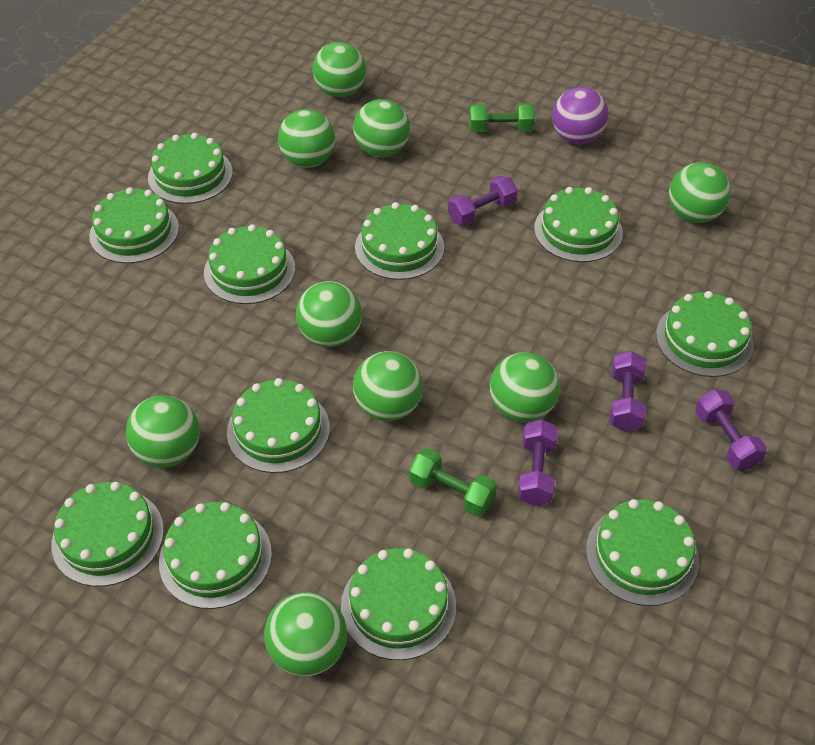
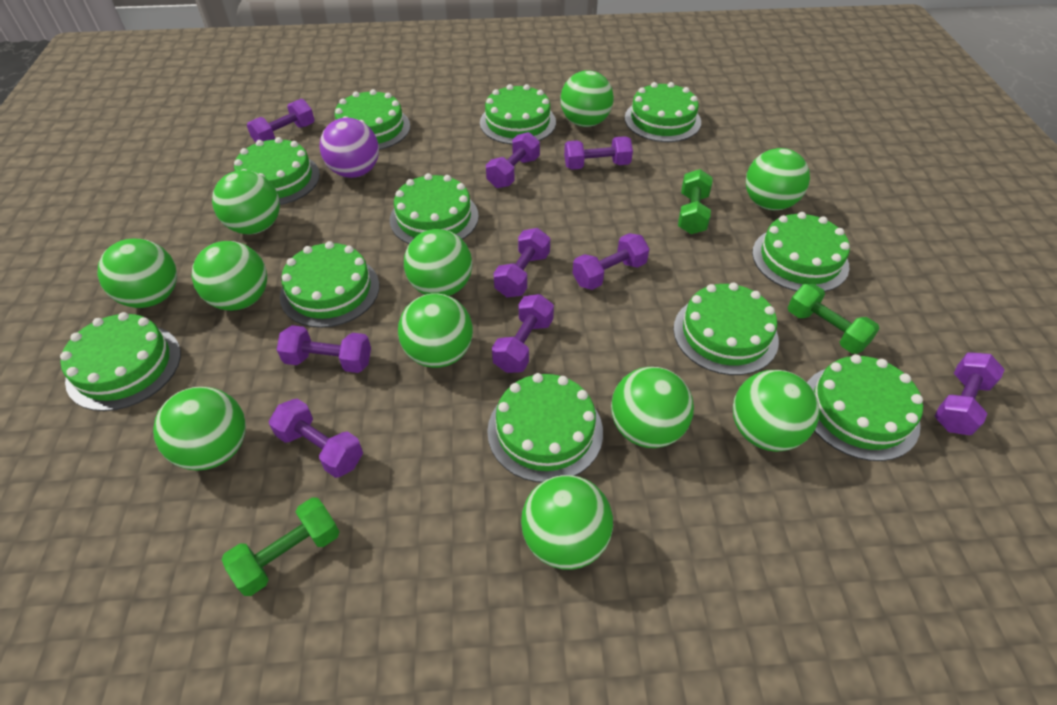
green ball: [126,395,200,468] [264,592,347,676] [278,109,335,168] [296,281,362,347] [312,42,366,97] [353,99,410,157] [353,351,423,421] [490,352,560,422] [669,162,731,223] = 9 -> [98,239,177,308] [153,387,246,471] [192,241,267,311] [212,170,280,234] [398,293,473,368] [404,229,472,296] [521,475,613,570] [561,70,614,127] [611,367,694,448] [733,370,820,452] [746,148,810,210] = 11
green dumbbell: [409,448,497,517] [469,103,535,132] = 2 -> [221,497,339,596] [678,169,713,234] [788,283,880,354] = 3
purple dumbbell: [448,176,517,226] [518,419,558,506] [610,351,646,432] [695,389,767,470] = 4 -> [247,99,315,142] [269,398,363,478] [277,325,371,373] [486,132,540,188] [492,294,554,373] [493,228,550,297] [564,136,633,170] [573,233,649,290] [935,352,1005,435] = 9

